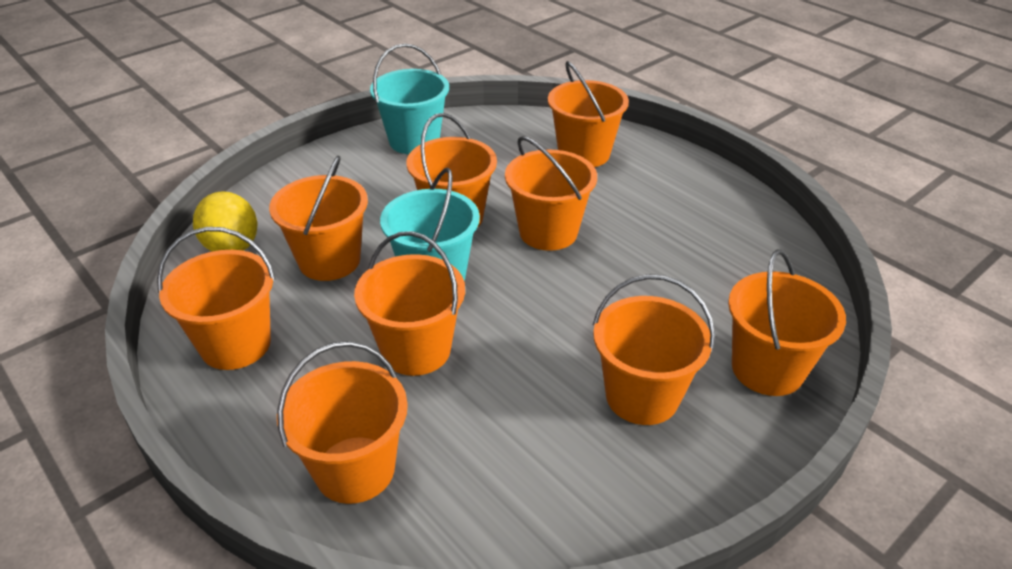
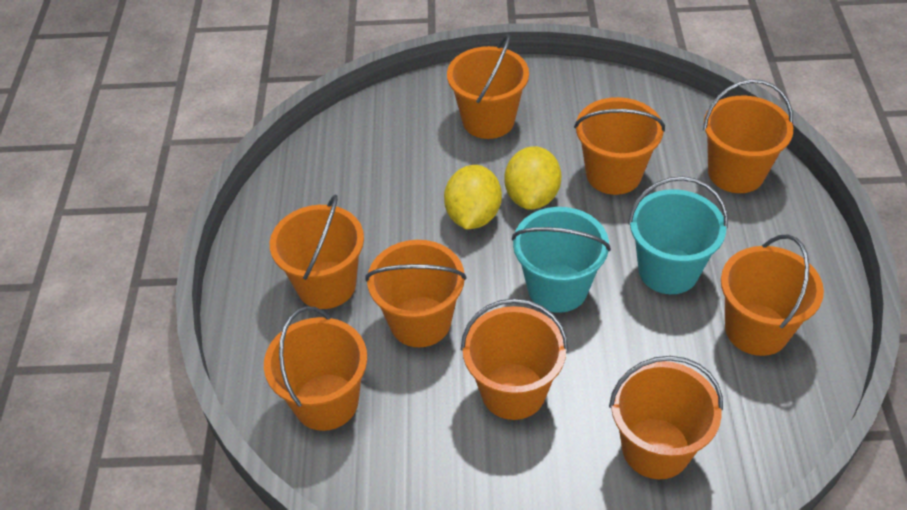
yellow lemon: [193,191,257,252] = 1 -> [444,165,502,229] [504,146,561,210] = 2

